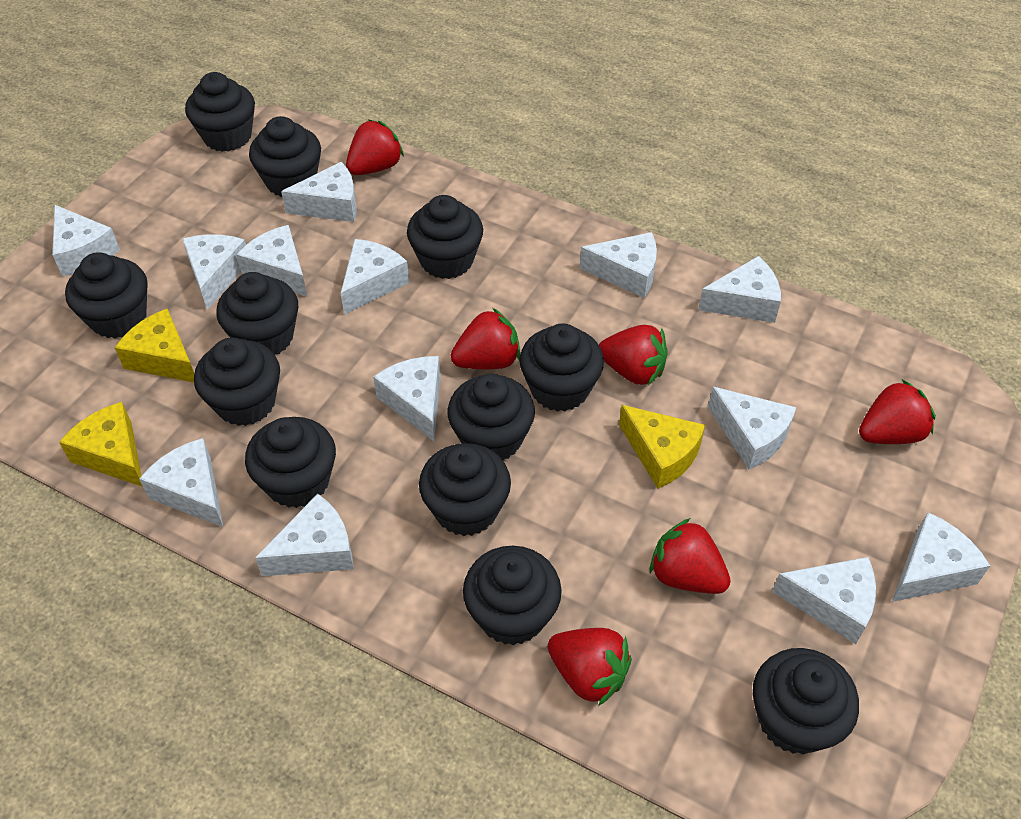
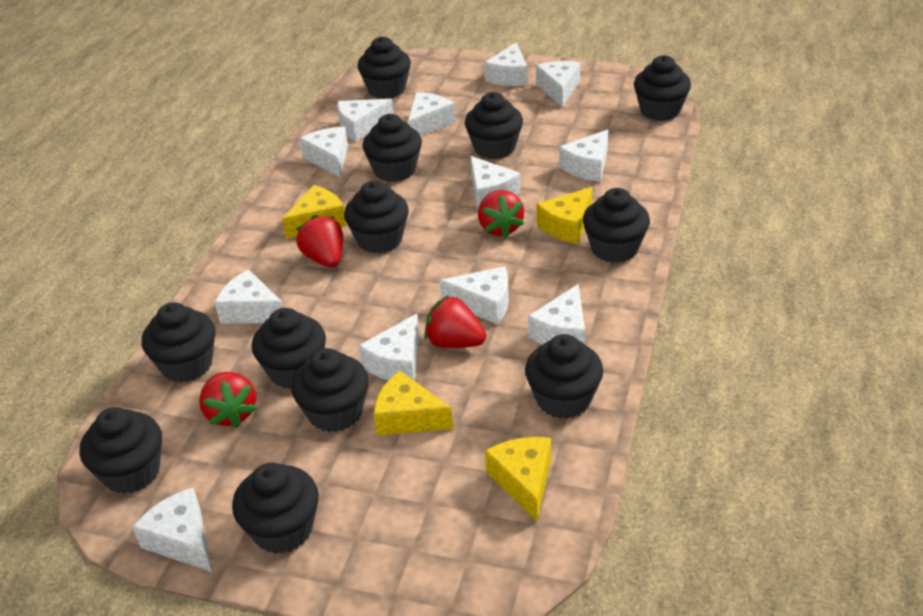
red strawberry: [346,120,404,175] [451,308,520,369] [547,628,632,706] [599,325,668,386] [650,518,731,594] [859,379,936,444] = 6 -> [199,372,258,428] [296,215,343,267] [424,295,486,348] [478,190,524,238] = 4
white cheese: [52,205,120,276] [139,438,223,527] [182,234,246,310] [236,225,308,297] [255,494,354,576] [281,162,357,222] [341,239,409,315] [373,356,440,441] [580,232,657,298] [698,256,781,323] [708,387,796,470] [772,557,876,644] [892,512,990,602] = 13 -> [132,488,212,572] [215,269,284,324] [300,127,348,177] [338,99,394,142] [358,314,419,381] [408,92,456,136] [440,267,509,325] [470,156,521,210] [484,42,528,86] [528,284,585,345] [536,61,580,107] [559,130,608,182] = 12
yellow cheese: [59,402,143,487] [115,309,194,383] [619,405,705,489] = 3 -> [282,185,347,239] [374,371,453,436] [485,437,551,521] [536,187,592,244] = 4

